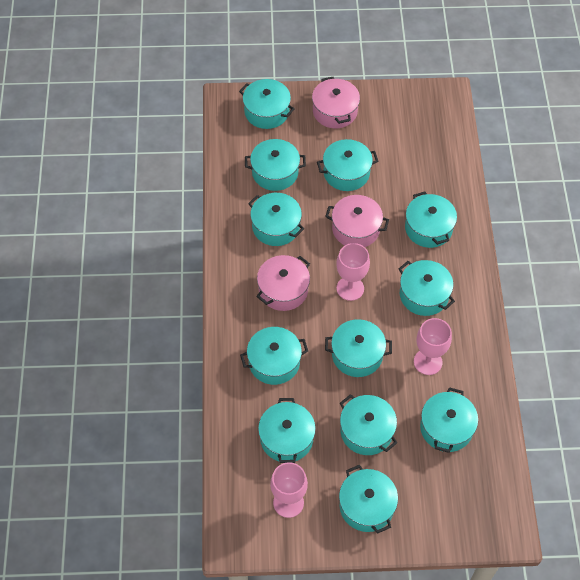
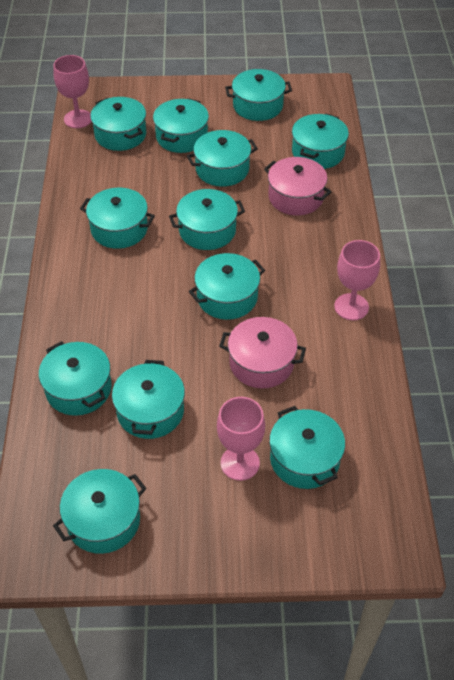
pink pot: [256,255,310,311] [312,77,360,128] [325,195,389,247] = 3 -> [219,317,306,388] [264,157,332,215] = 2

